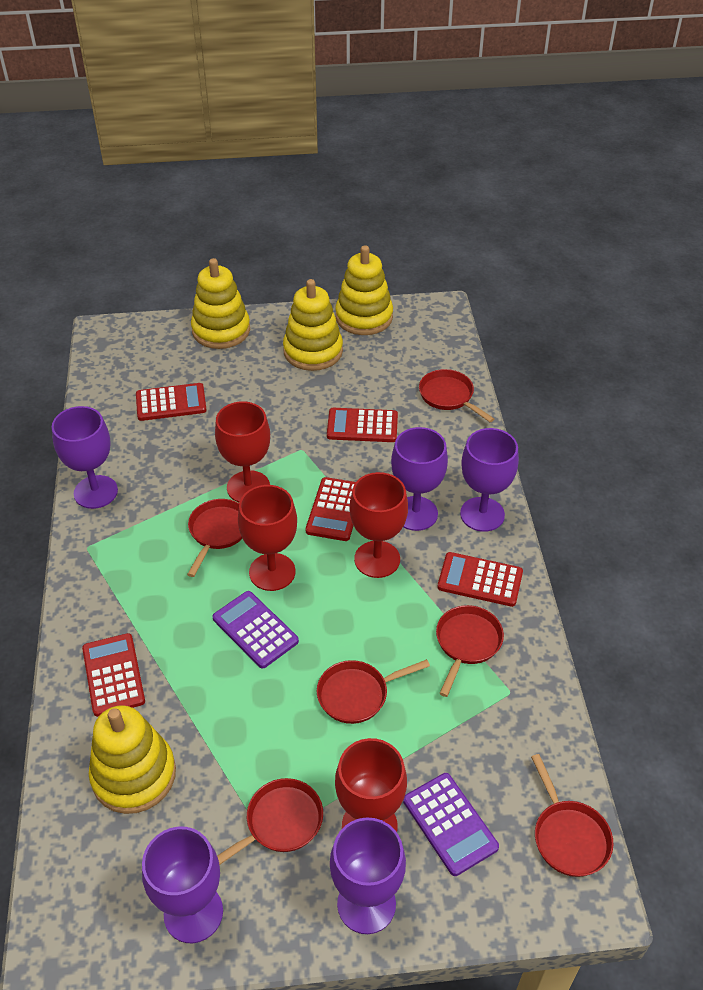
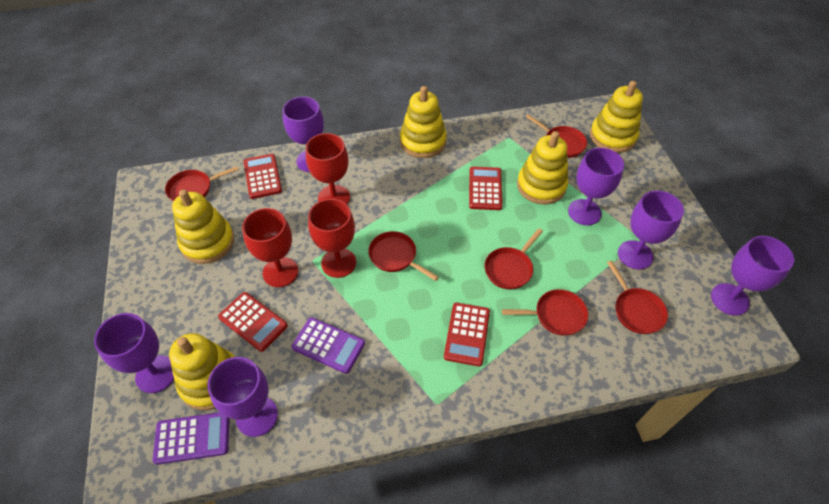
purple goblet: [52,406,118,509] [142,826,223,943] [330,817,406,934] [391,427,448,531] [460,428,519,532] = 5 -> [94,313,174,393] [207,357,278,437] [283,96,324,172] [568,148,624,225] [618,191,684,269] [711,236,794,316] = 6
red calculator: [82,633,145,717] [136,383,207,421] [306,477,356,541] [327,408,398,442] [437,552,523,607] = 5 -> [218,292,288,352] [244,154,282,199] [444,303,490,366] [469,166,502,210] = 4
red goblet: [215,401,270,502] [238,485,297,591] [335,738,407,832] [350,472,408,578] = 4 -> [242,208,298,287] [306,133,350,204] [308,199,356,278] = 3
yellow stacking toy: [89,705,176,814] [191,258,250,349] [283,279,343,371] [335,245,393,335] = 4 -> [169,333,235,410] [172,189,234,264] [400,86,447,158] [517,131,568,205] [590,81,643,153] = 5

